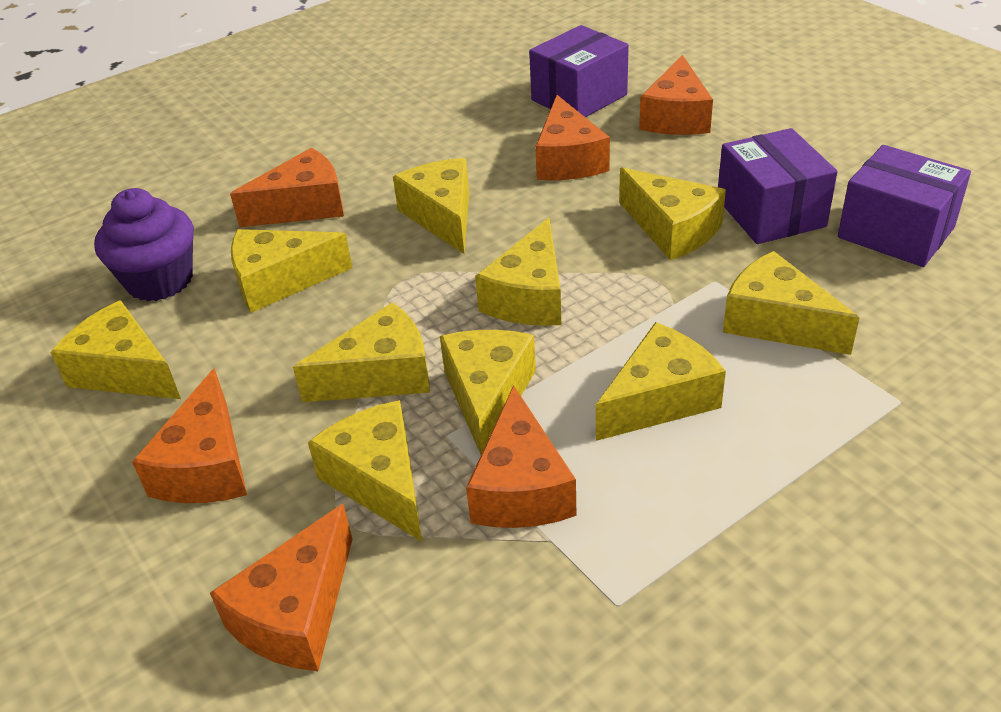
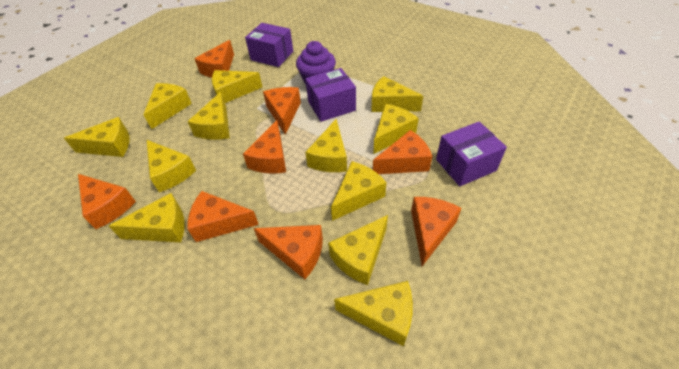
orange cheese: [132,368,247,503] [210,504,352,671] [230,148,344,227] [466,385,577,528] [535,95,610,180] [639,55,713,135] = 6 -> [78,174,136,229] [188,191,259,242] [194,40,234,78] [243,120,286,173] [254,225,323,279] [263,87,301,135] [373,130,433,174] [411,197,462,266] = 8
yellow cheese: [50,300,181,399] [231,229,352,313] [293,302,430,402] [308,400,422,542] [393,158,469,254] [440,330,536,455] [475,218,561,326] [596,322,726,441] [619,167,726,260] [723,251,859,355] = 10 -> [64,117,130,157] [109,193,185,242] [143,83,192,129] [147,140,196,192] [188,92,230,140] [212,70,262,103] [305,119,347,172] [328,215,388,285] [331,161,386,221] [334,281,413,346] [371,76,423,112] [373,104,418,154] = 12

